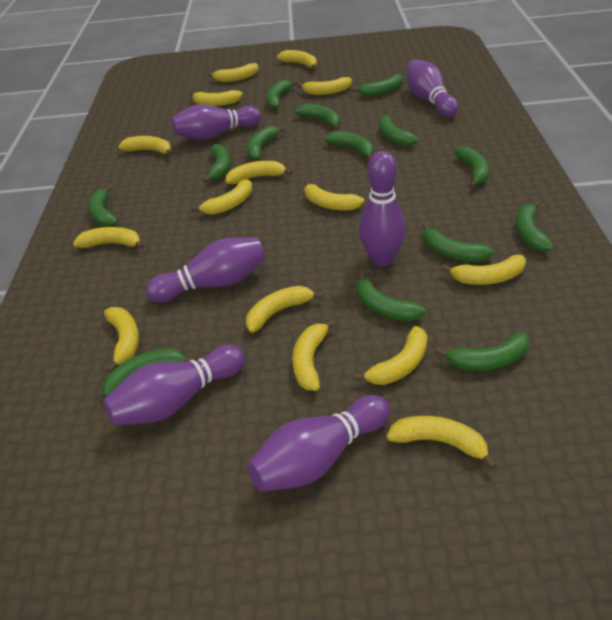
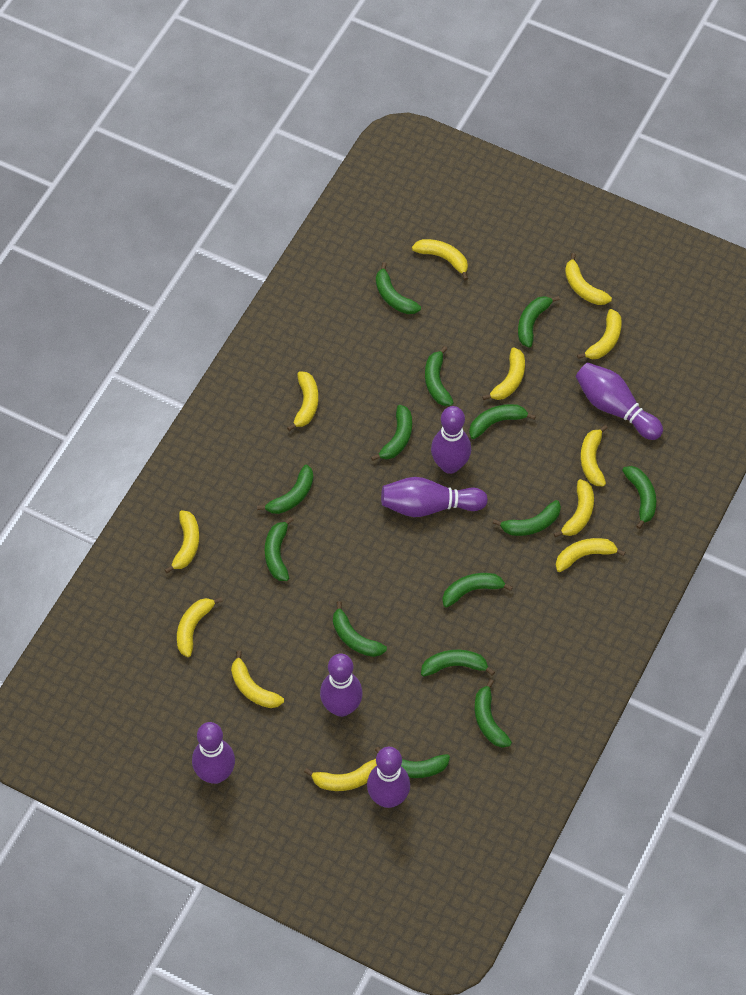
yellow banana: [73,227,144,249] [104,307,139,373] [119,136,173,156] [189,90,242,106] [191,179,253,215] [207,63,259,82] [226,161,293,184] [246,286,324,333] [277,50,317,69] [292,319,337,391] [297,77,352,95] [304,180,364,211] [353,326,427,385] [387,416,497,469] [441,255,526,285] = 15 -> [165,510,199,574] [177,597,223,657] [231,650,284,708] [287,371,318,431] [304,759,377,791] [412,239,468,280] [482,347,525,400] [554,479,594,538] [556,538,625,572] [565,253,612,305] [577,309,622,359] [581,425,608,486] = 12

